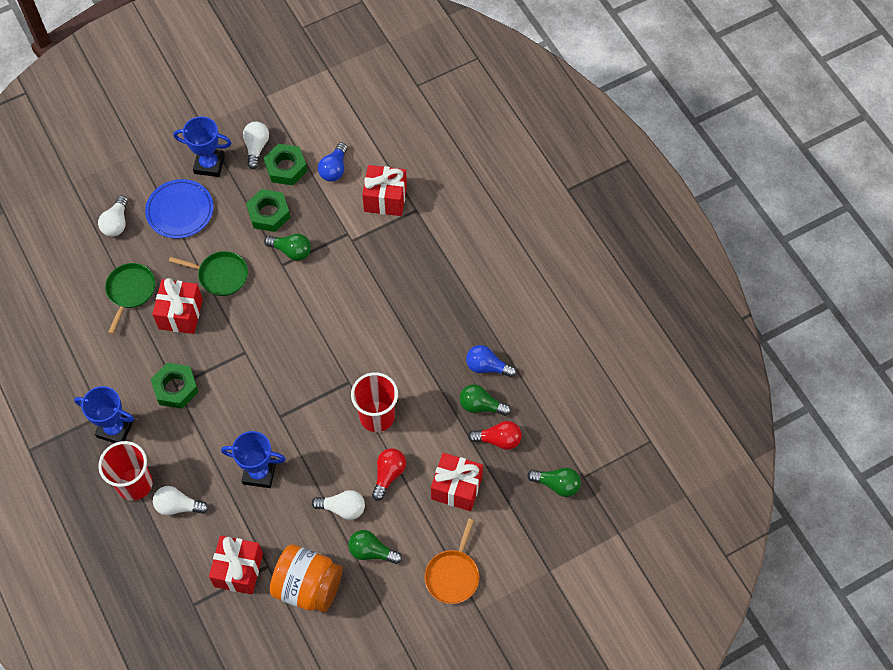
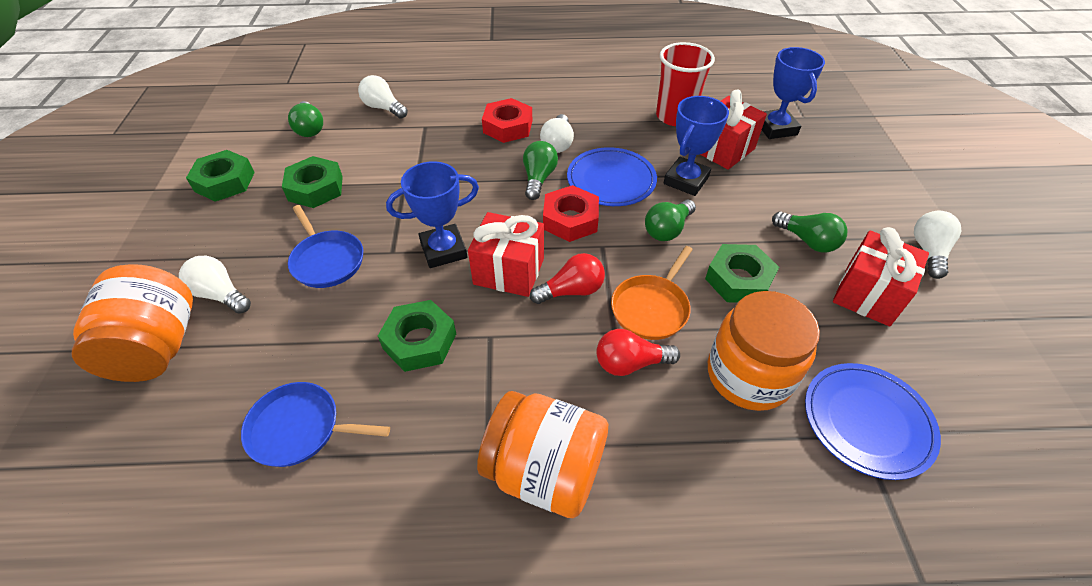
blue light bulb: [318,142,347,182] [466,345,516,378] = 2 -> none = 0
blue pan: none = 0 -> [241,382,390,467] [288,205,363,288] = 2
blue plate: [145,179,214,238] = 1 -> [567,147,657,206] [805,363,941,480] = 2
green nut: [151,363,198,409] [246,189,290,232] [264,144,307,185] = 3 -> [186,150,255,202] [282,156,343,208] [378,300,456,372] [705,244,779,303] = 4
green pan: [105,263,155,334] [169,251,248,296] = 2 -> none = 0
orange jar: [270,544,343,613] = 1 -> [72,264,193,382] [477,391,608,518] [708,291,820,411] = 3
red cup: [98,441,153,501] [351,372,398,432] = 2 -> [656,42,715,126] = 1
red gift: [152,278,203,334] [209,536,263,594] [362,165,407,216] [431,453,483,511] = 4 -> [468,212,544,297] [700,90,767,170] [833,227,929,326] = 3
red nut: none = 0 -> [482,98,532,143] [543,185,599,242] = 2

